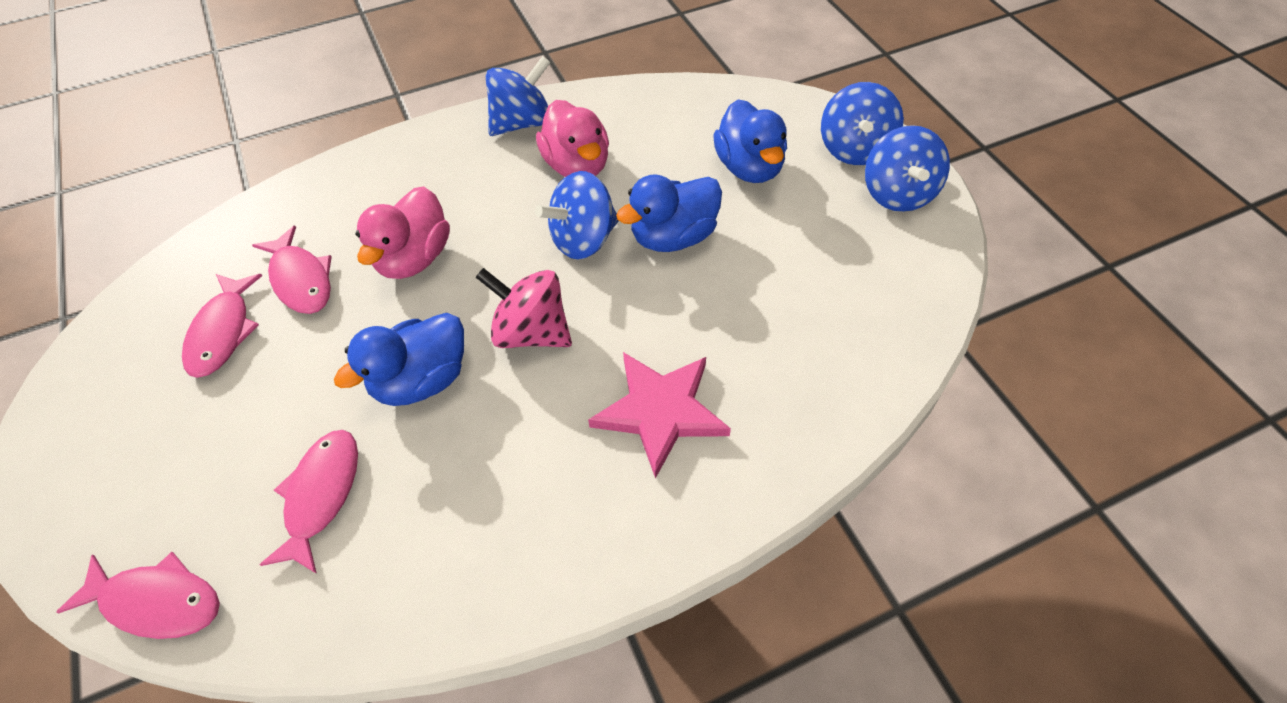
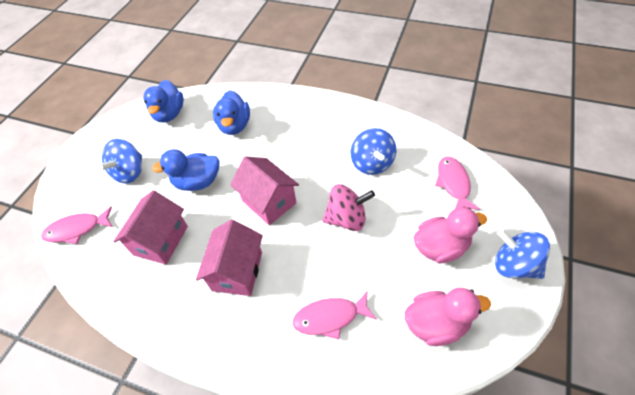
blue spinning top: [486,56,550,136] [535,171,619,259] [821,82,904,165] [865,125,950,212] = 4 -> [98,139,142,184] [351,128,396,175] [495,229,550,279] = 3
pink fish: [56,552,220,639] [182,274,263,378] [252,226,332,314] [259,430,358,574] = 4 -> [41,206,112,244] [293,292,377,339] [435,157,480,210] = 3
pink house: none = 0 -> [113,190,188,265] [196,220,263,296] [230,156,299,225] = 3
pink star: [588,352,731,479] = 1 -> none = 0

